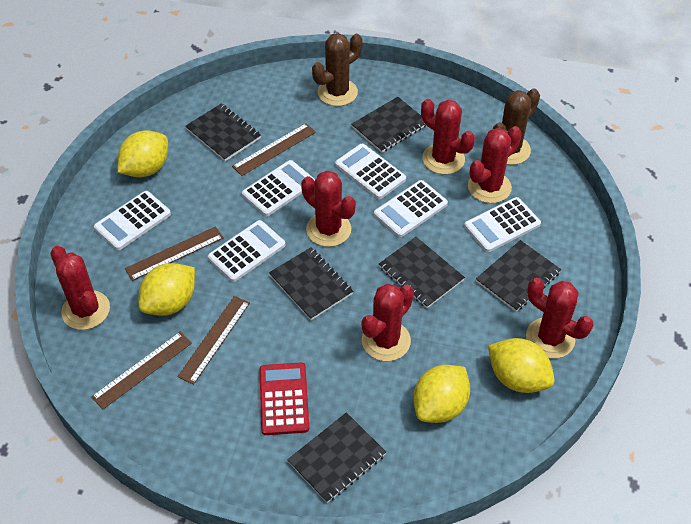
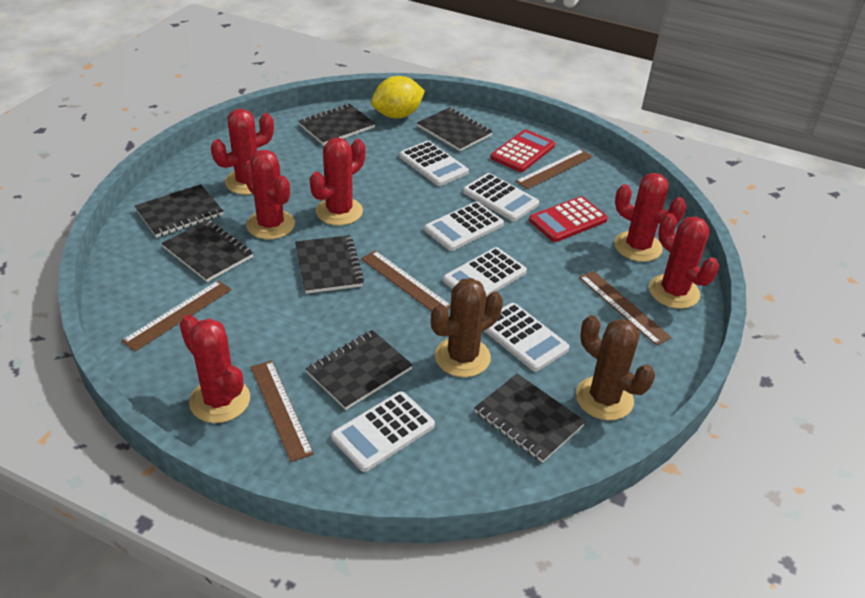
black notebook: [185,103,261,161] [269,247,353,320] [287,412,386,503] [351,97,426,153] [379,237,465,308] [476,240,561,312] = 6 -> [135,184,223,238] [162,220,253,282] [295,235,364,294] [298,104,375,145] [306,330,413,410] [417,107,493,151] [474,373,586,463] = 7
brown ruler: [91,332,192,409] [125,226,224,281] [177,296,250,385] [232,123,316,176] = 4 -> [121,280,232,352] [251,360,314,462] [361,251,451,311] [515,149,593,189] [579,271,672,346] = 5
red calculator: [259,362,309,435] = 1 -> [491,130,555,172] [529,196,608,242] = 2
yellow lemon: [118,130,168,177] [138,263,195,316] [413,365,470,423] [488,338,554,393] = 4 -> [371,76,425,119] = 1

